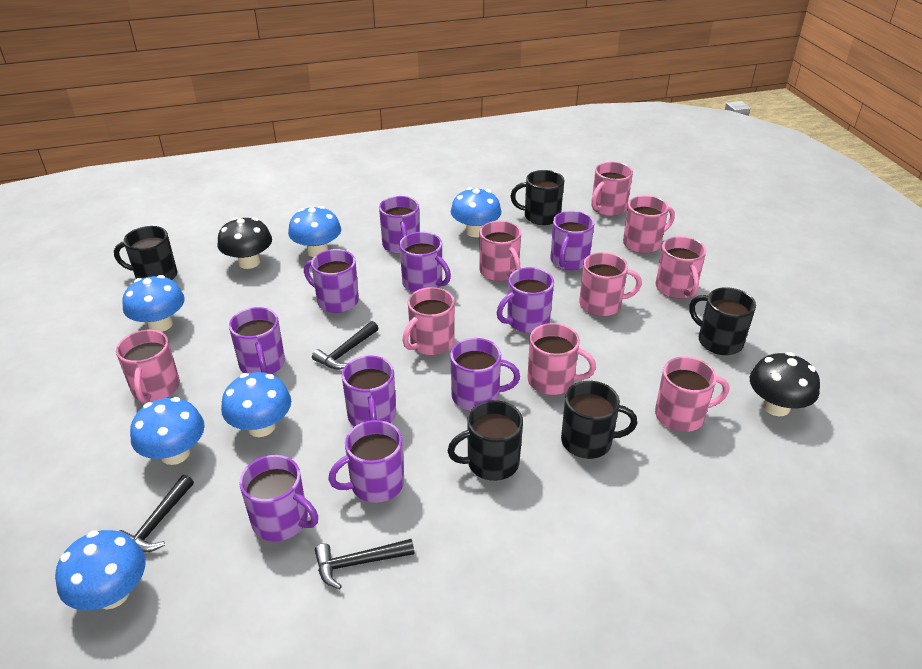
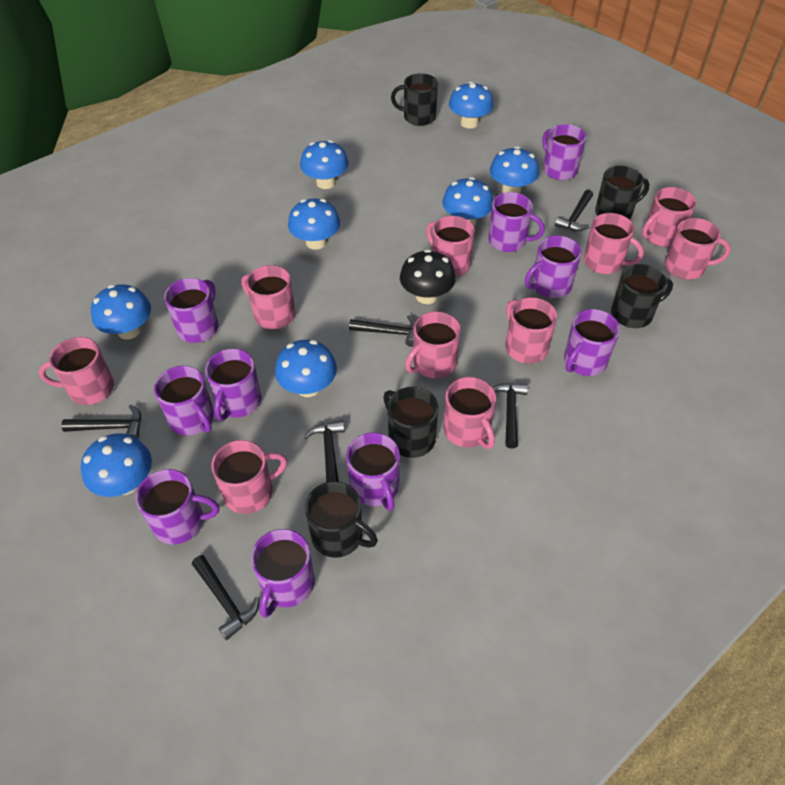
black hammer: [119,475,194,552] [312,321,379,370] [315,539,414,589] = 3 -> [61,404,141,439] [192,555,259,640] [304,420,345,482] [349,315,416,347] [493,383,528,448] [555,190,593,231] = 6
black mushroom: [218,217,272,269] [750,352,820,416] = 2 -> [400,249,456,304] = 1
blue mushroom: [55,530,146,610] [122,275,185,332] [130,397,205,465] [221,372,291,437] [288,206,341,257] [451,187,501,237] = 6 -> [81,433,152,497] [91,284,151,339] [275,340,337,397] [288,199,340,250] [300,140,349,189] [442,177,493,226] [449,81,493,129] [490,146,539,193] = 8
pink mug: [116,330,180,403] [402,287,455,355] [479,221,521,281] [528,323,596,395] [579,252,642,316] [591,162,633,216] [623,195,675,253] [655,357,729,432] [656,236,706,299] = 9 -> [39,337,114,405] [211,440,287,514] [241,265,295,329] [405,311,461,378] [426,216,475,277] [444,377,496,449] [506,297,557,364] [584,213,644,274] [642,187,696,247] [665,218,731,279] = 10

